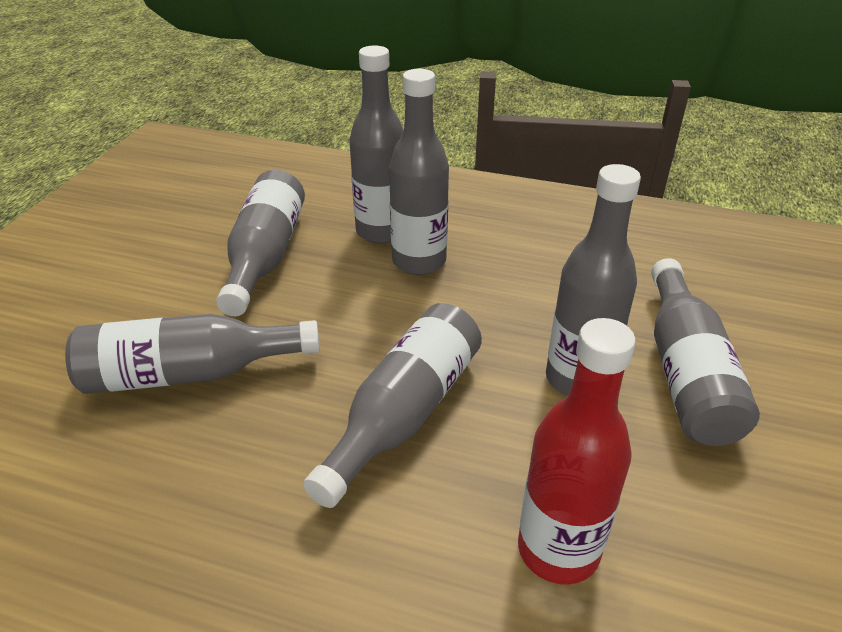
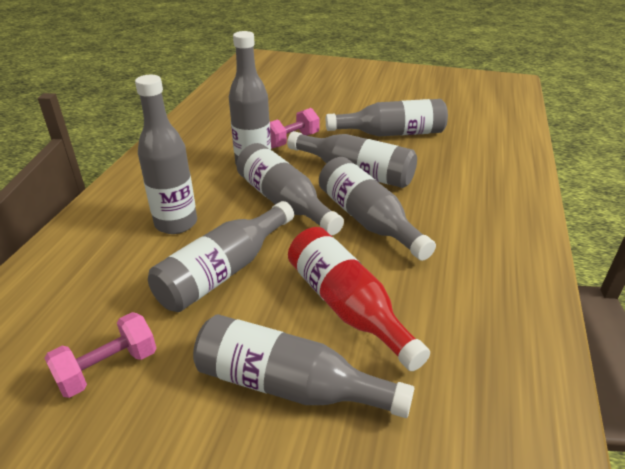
grey bottle: [65,314,320,394] [216,170,305,316] [303,303,482,508] [349,45,403,244] [389,69,449,275] [546,164,641,396] [651,258,760,446] = 7 -> [135,75,197,234] [148,201,294,312] [193,314,415,418] [229,31,271,164] [236,143,344,236] [287,131,417,188] [319,157,436,261] [326,99,448,137] = 8
pink dumbbell: none = 0 -> [45,312,156,398] [270,108,319,148] = 2

